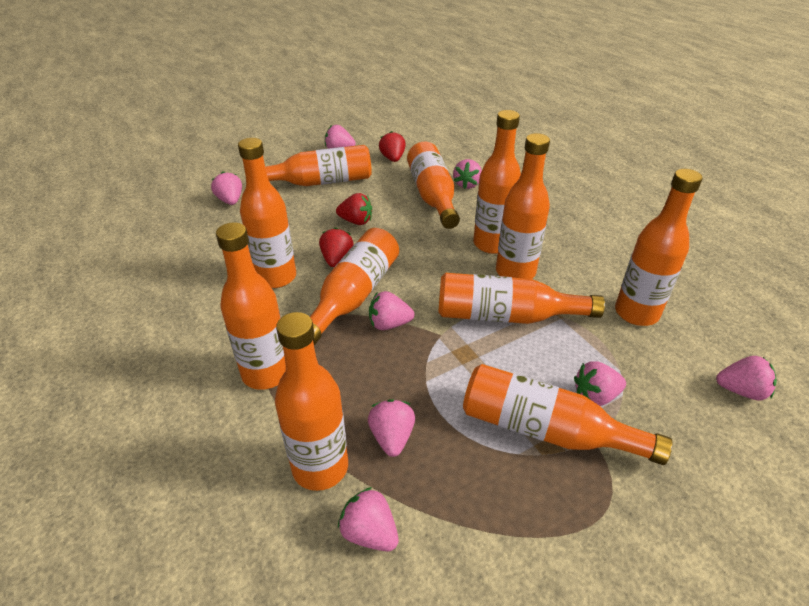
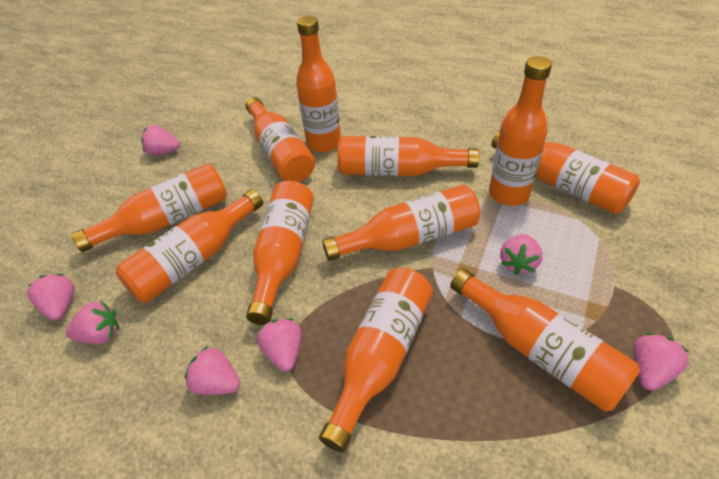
pink strawberry: [211,171,242,205] [325,125,356,149] [338,487,399,552] [368,399,415,457] [369,291,415,330] [453,159,482,189] [574,361,626,406] [716,356,777,400] = 8 -> [28,274,74,321] [66,301,119,344] [141,125,180,156] [184,346,240,395] [257,318,301,372] [500,234,543,275] [633,333,689,391] = 7
red strawberry: [319,227,354,267] [336,193,372,225] [379,131,406,162] = 3 -> none = 0

